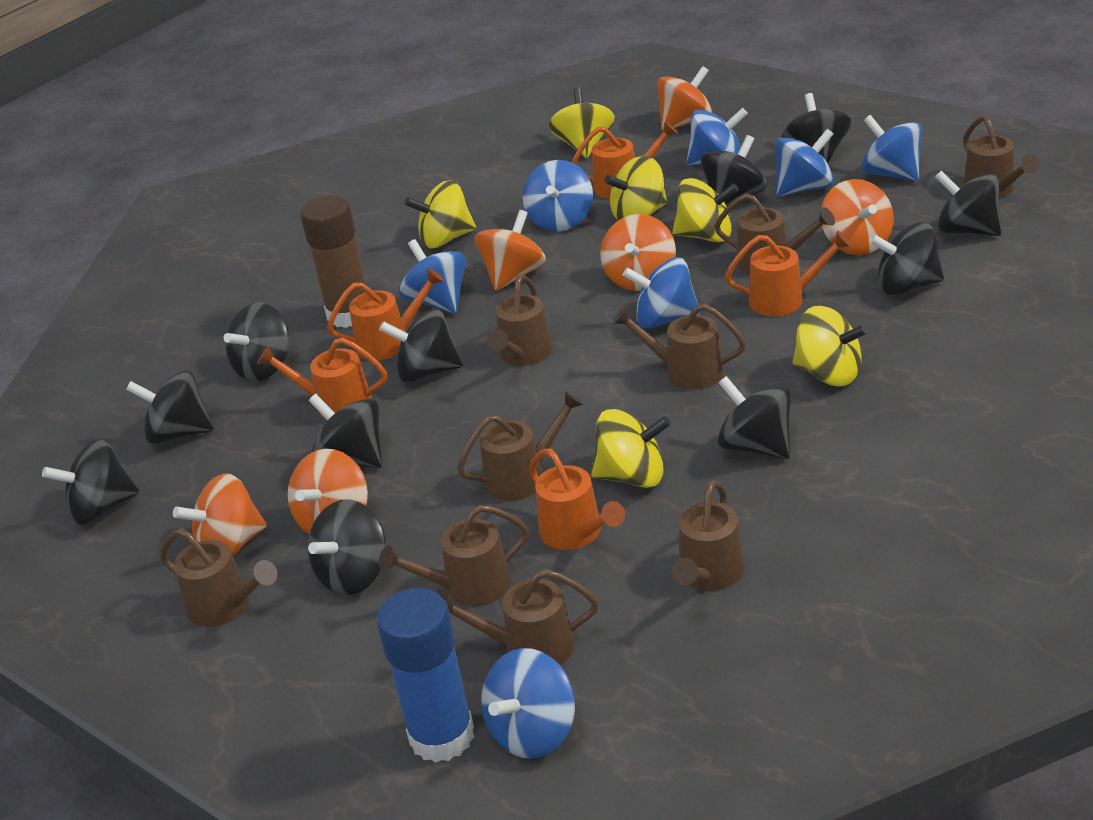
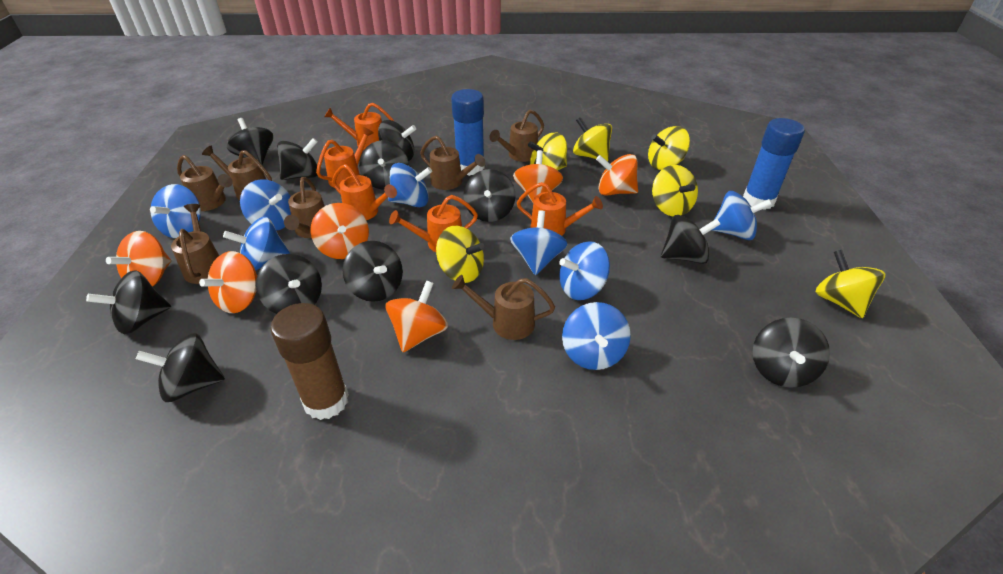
blue glue stick: [377,588,474,763] = 1 -> [451,89,485,176] [743,118,805,210] = 2
blue spinning top: [399,239,466,314] [481,648,575,759] [522,160,593,232] [623,257,701,329] [686,108,748,165] [775,129,834,197] [862,115,922,181] = 7 -> [150,184,201,238] [223,217,290,271] [240,179,291,231] [388,163,432,207] [510,210,567,275] [559,241,610,300] [562,302,631,370] [712,191,772,240] = 8
brown watering can: [160,529,277,627] [379,505,529,606] [440,569,599,665] [457,390,584,501] [487,275,553,366] [613,304,746,390] [672,480,745,591] [714,193,835,274] [963,116,1039,199] = 9 -> [171,204,219,284] [177,155,233,211] [202,146,272,200] [284,177,325,238] [420,135,485,190] [452,275,555,340] [489,110,544,162] = 7

